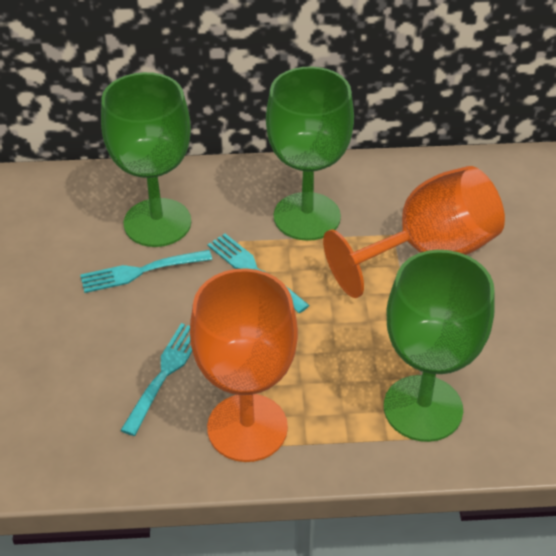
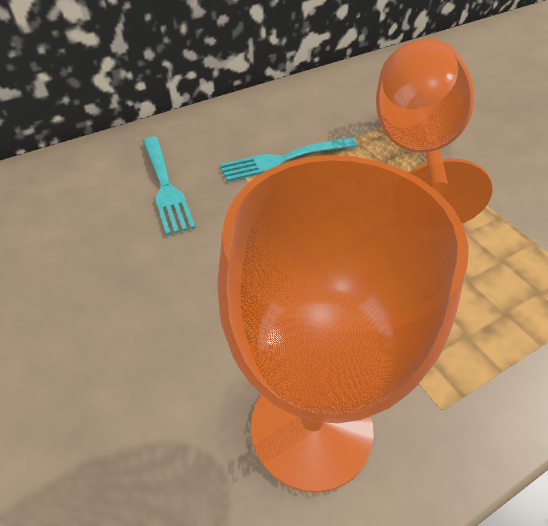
green goblet: [101,72,191,247] [266,66,354,241] [384,250,495,442] = 3 -> none = 0
turquoise fork: [80,250,212,293] [121,323,192,436] [207,234,310,313] = 3 -> [143,137,195,235] [220,137,357,182] = 2

